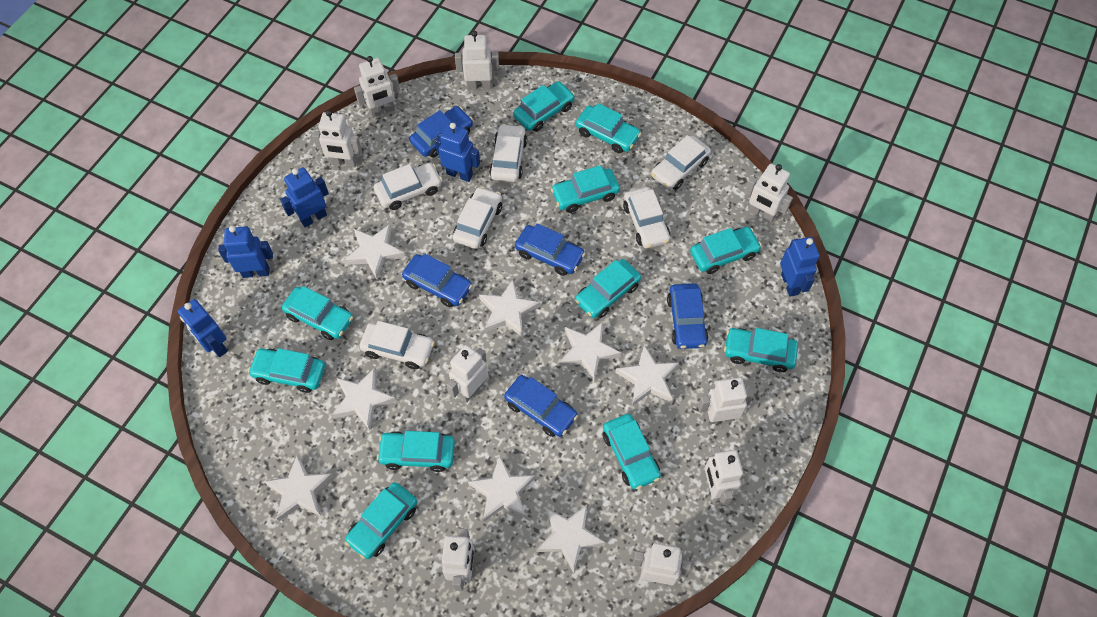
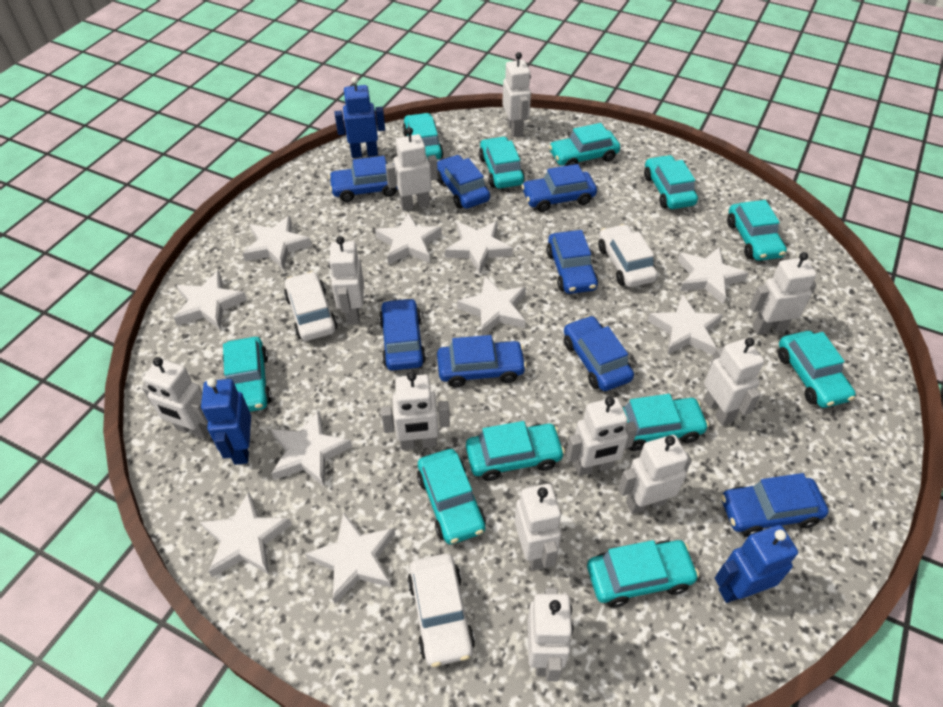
blue car: [402,253,473,307] [409,106,473,158] [504,375,578,437] [515,224,586,276] [667,283,708,349] = 5 -> [328,156,398,202] [379,298,426,370] [437,155,490,209] [437,335,527,388] [522,164,597,212] [546,230,598,294] [564,315,634,391] [721,473,829,537] = 8
blue robot: [178,299,228,357] [218,226,273,278] [280,167,329,227] [435,123,480,182] [780,237,820,297] = 5 -> [201,378,251,465] [335,77,385,158] [715,525,798,603] = 3
white car: [359,321,435,369] [374,163,442,210] [453,186,502,249] [489,124,527,182] [623,187,670,249] [651,135,711,190] = 6 -> [284,271,338,341] [408,554,475,667] [598,224,658,287] = 3
white robot: [312,110,362,168] [354,56,400,118] [442,528,475,591] [447,345,488,403] [455,31,499,90] [632,543,692,586] [698,377,754,425] [705,446,743,506] [744,164,793,223] = 9 -> [142,357,210,439] [328,236,364,325] [381,372,450,450] [386,127,438,211] [502,52,531,137] [515,484,561,570] [527,588,573,681] [566,397,637,476] [618,435,692,514] [704,338,764,426] [750,252,817,335] = 11
white star: [264,454,333,521] [332,368,396,431] [344,225,405,279] [468,456,535,522] [479,280,540,337] [536,505,606,573] [559,322,621,382] [615,345,679,406] = 8 -> [174,270,247,330] [200,492,292,577] [243,216,312,269] [271,410,352,487] [305,512,395,604] [375,212,442,265] [445,221,513,274] [457,276,526,336] [648,294,723,355] [678,247,748,304] = 10

